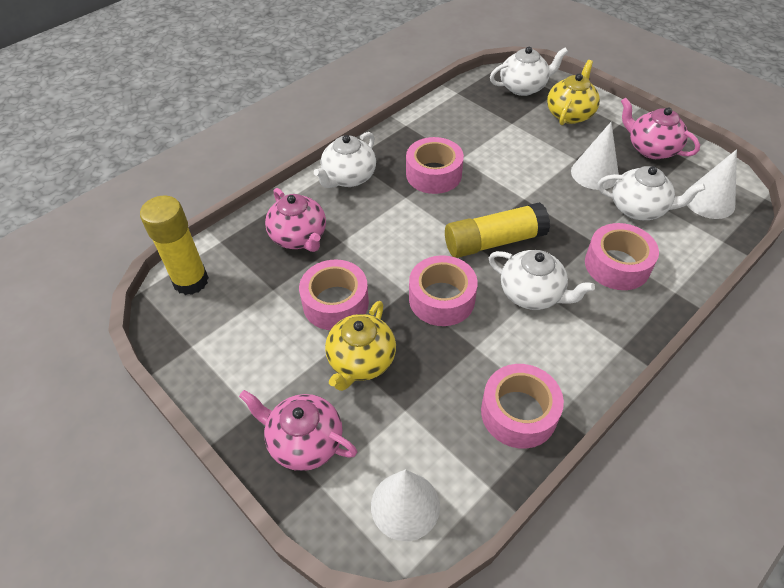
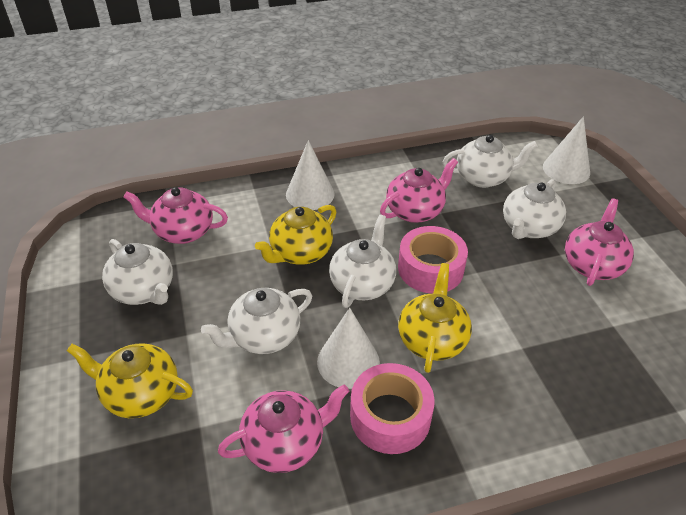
pink tape: [299,259,369,330] [406,137,464,194] [409,255,478,326] [481,364,564,449] [585,223,659,290] = 5 -> [350,363,435,454] [398,226,468,294] = 2
pink teapot: [239,390,357,471] [265,188,326,252] [621,98,700,159] = 3 -> [123,187,228,244] [218,385,349,473] [380,158,458,223] [565,199,634,286] = 4
white teapot: [314,132,376,188] [489,250,595,310] [490,47,568,96] [598,166,705,220] = 4 -> [102,239,173,305] [201,288,312,354] [329,215,396,308] [442,135,538,188] [503,179,566,239] = 5
yellow glue stick: [140,196,209,295] [445,202,550,258] = 2 -> none = 0
yellow teapot: [325,301,396,391] [547,60,600,125] = 2 -> [67,343,193,418] [255,205,337,265] [398,263,472,373] = 3

